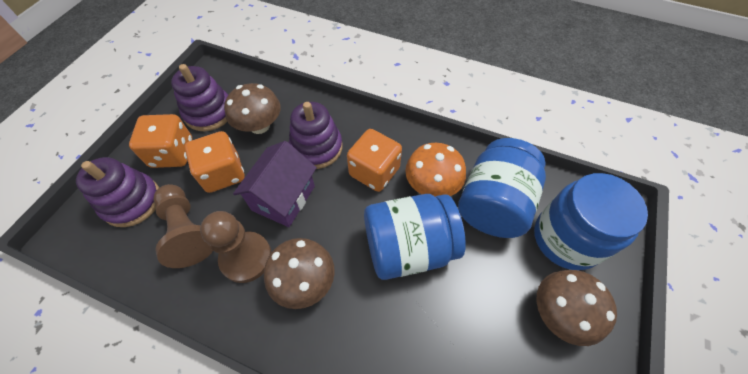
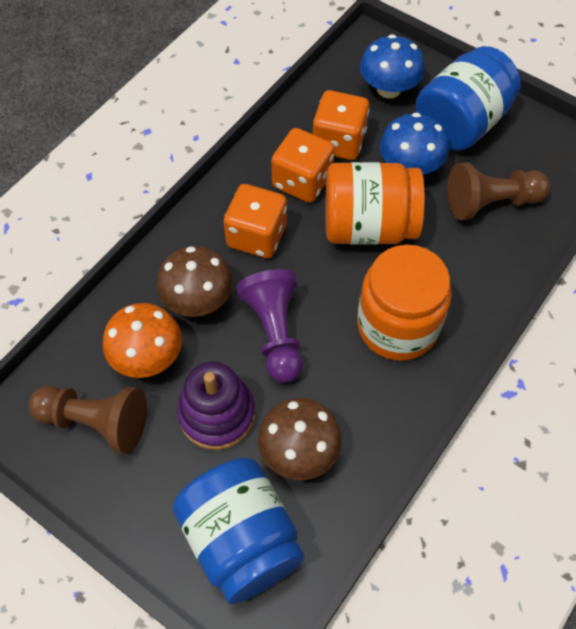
blue jar: [364,194,466,280] [458,138,546,238] [534,173,648,270] = 3 -> [173,458,305,604] [416,46,521,151] = 2
blue mushroom: none = 0 -> [360,34,425,98] [380,112,449,174] = 2
brown mushroom: [224,83,281,134] [264,238,335,309] [537,270,617,346] = 3 -> [157,246,233,317] [258,398,342,480] = 2
orange jar: none = 0 -> [325,162,425,244] [357,245,452,361] = 2
purple house: [233,141,317,227] = 1 -> none = 0
purple pawn: none = 0 -> [237,269,303,383] = 1
purple stacking toy: [76,157,159,227] [171,64,228,131] [289,102,343,169] = 3 -> [177,362,255,450] = 1

